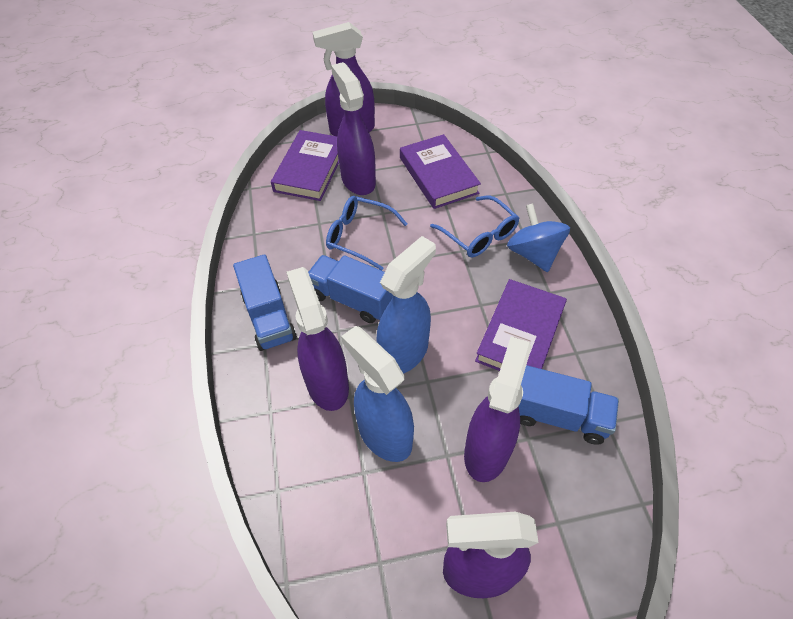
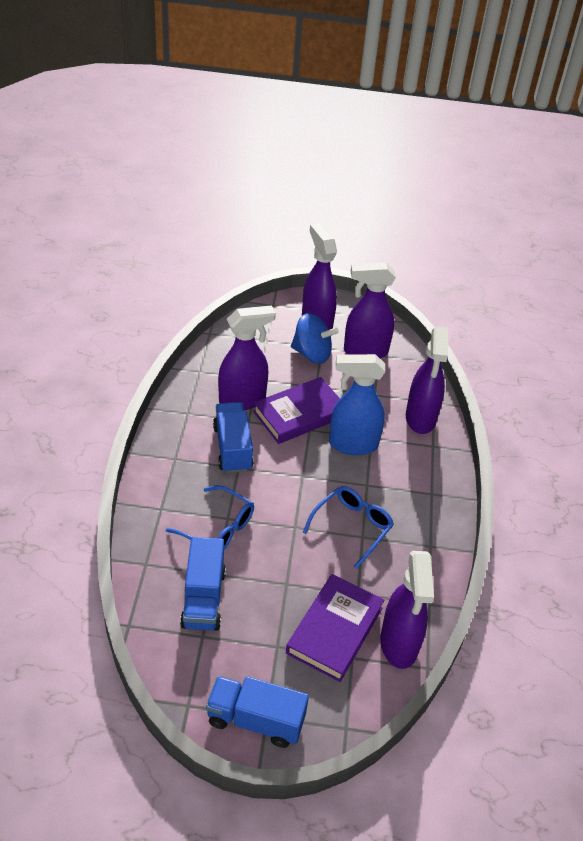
blue spray bottle: [341,326,414,462] [377,236,436,374] = 2 -> [329,354,385,455] = 1
purple book: [271,130,339,201] [400,134,481,209] [475,279,567,371] = 3 -> [253,377,340,444] [286,574,384,682] = 2

